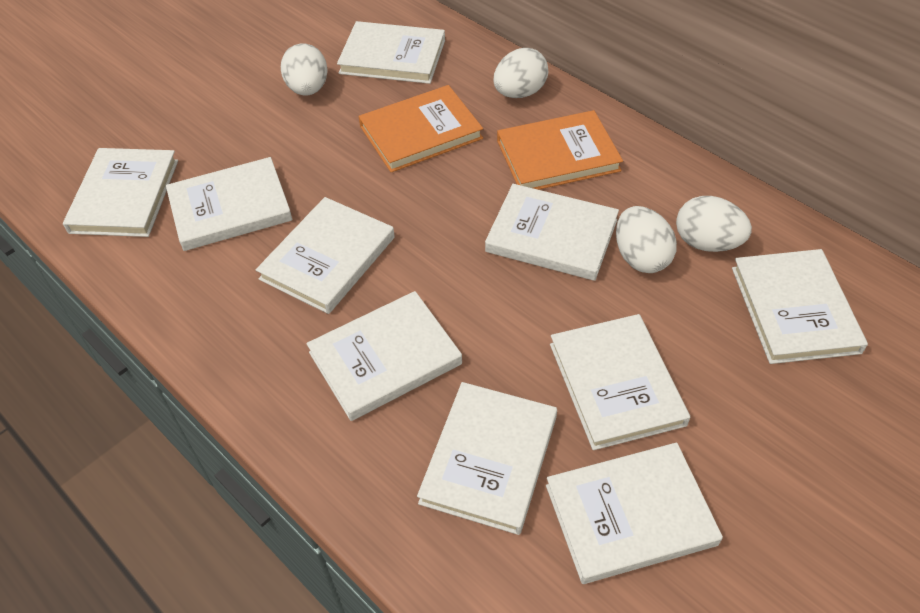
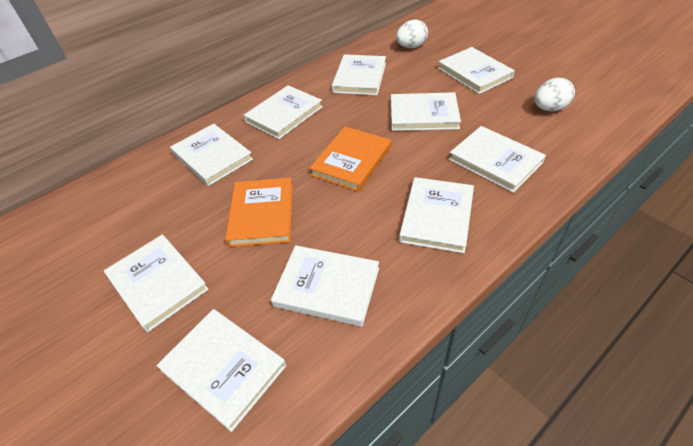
white egg: [281,44,328,96] [493,48,548,98] [616,206,677,273] [676,196,752,252] = 4 -> [396,19,428,48] [534,78,575,111] = 2

